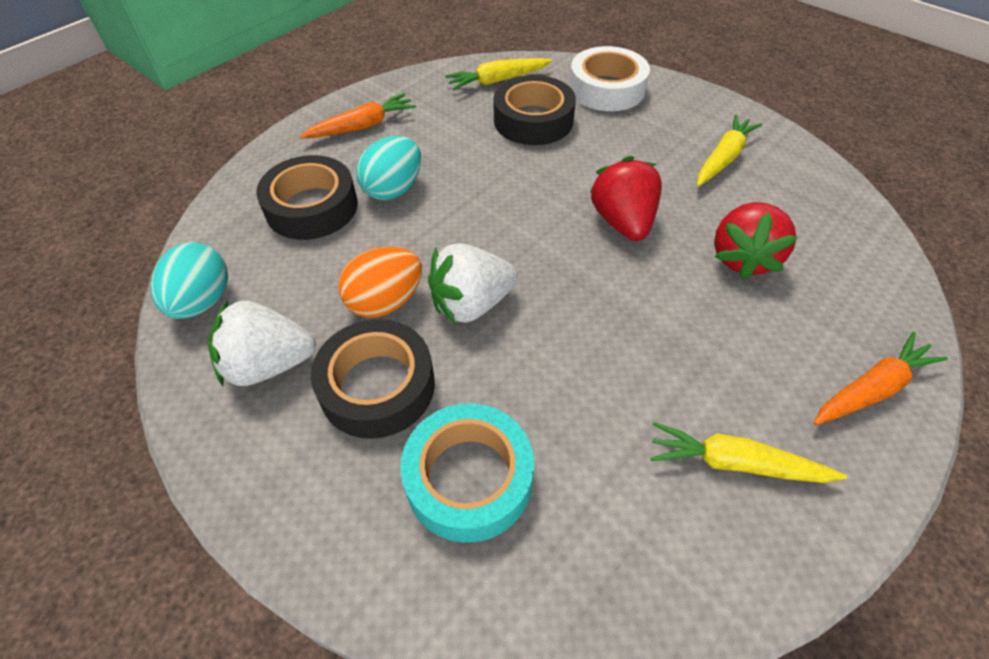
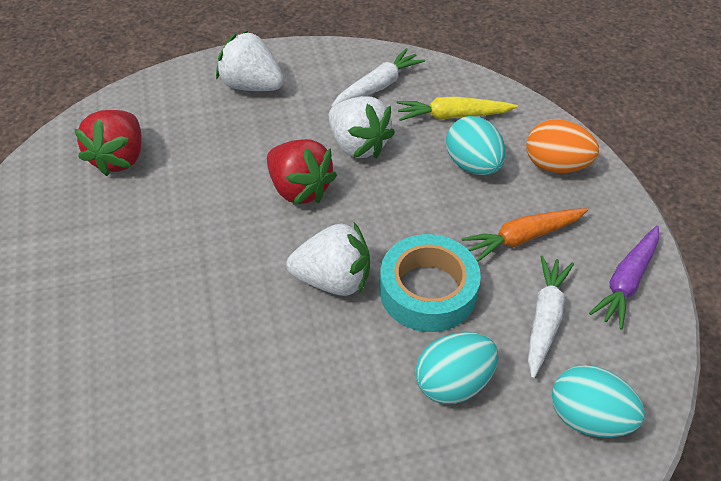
black tape: [256,155,358,240] [311,319,435,439] [493,75,576,145] = 3 -> none = 0
orange carrot: [299,93,416,139] [814,332,948,425] = 2 -> [462,208,588,262] = 1
purple carrot: none = 0 -> [589,225,659,330] = 1
turquoise egg: [151,242,228,319] [356,136,421,200] = 2 -> [415,332,498,404] [446,116,506,175] [552,365,645,438] = 3
white carrot: none = 0 -> [332,48,425,107] [528,255,574,379] = 2
white strawberry: [208,300,316,386] [428,243,518,325] = 2 -> [216,30,284,91] [286,222,370,296] [329,96,395,159] = 3
white tape: [569,46,650,111] = 1 -> none = 0
yellow carrot: [445,58,552,90] [651,422,847,483] [697,114,762,187] = 3 -> [396,96,518,121] = 1

